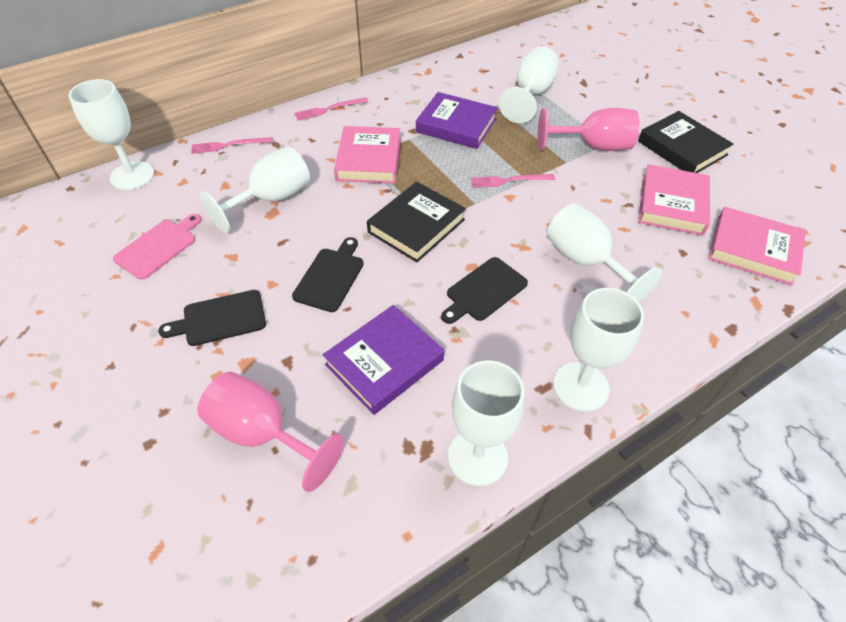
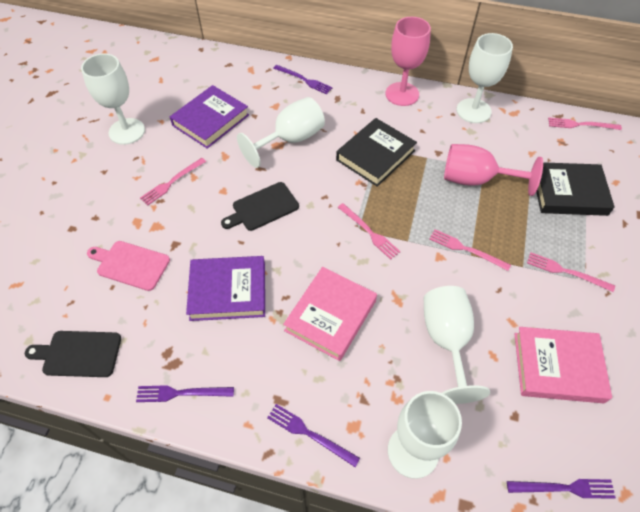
black cutting board: [158,290,266,346] [292,237,364,312] [441,257,528,324] = 3 -> [25,331,121,377] [221,182,299,231] = 2
pink book: [334,126,401,184] [638,164,710,236] [708,207,806,285] = 3 -> [283,267,377,361] [514,327,612,403] = 2
pink fork: [191,137,273,154] [294,98,369,121] [471,174,555,188] = 3 -> [140,158,206,206] [338,203,401,259] [429,229,511,271] [527,252,615,292] [548,117,622,130] = 5
purple fork: none = 0 -> [136,385,234,402] [267,404,360,467] [273,65,333,94] [507,479,616,499] = 4
white goblet: [69,79,154,190] [199,147,310,233] [448,360,525,486] [499,46,559,123] [547,203,662,302] [553,288,644,411] = 6 -> [81,54,145,145] [237,97,325,168] [388,391,462,479] [424,286,490,404] [456,33,513,123] = 5

